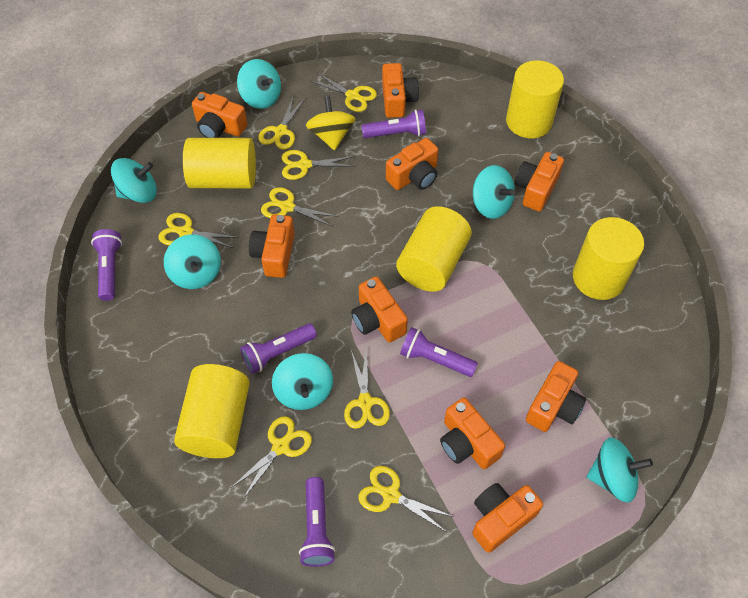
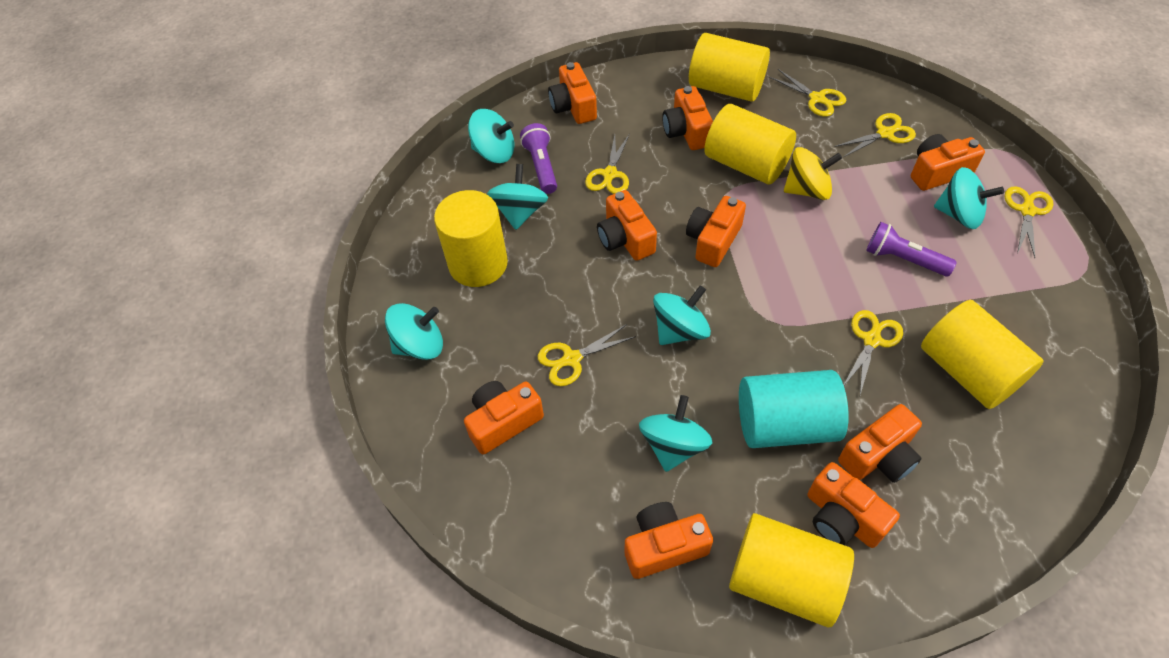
purple flashlight: [91,229,122,301] [240,323,317,374] [299,477,335,567] [361,109,426,138] [400,327,478,377] = 5 -> [520,123,557,194] [866,222,957,276] = 2
turquoise cylinder: none = 0 -> [739,370,849,448] = 1
yellow scissors: [158,213,239,248] [231,416,312,499] [258,95,305,150] [261,187,339,227] [282,150,356,180] [311,73,377,112] [344,348,390,429] [358,466,454,531] = 8 -> [538,324,636,386] [585,134,630,194] [769,69,846,117] [834,113,916,157] [844,310,903,395] [1004,186,1053,258] = 6

